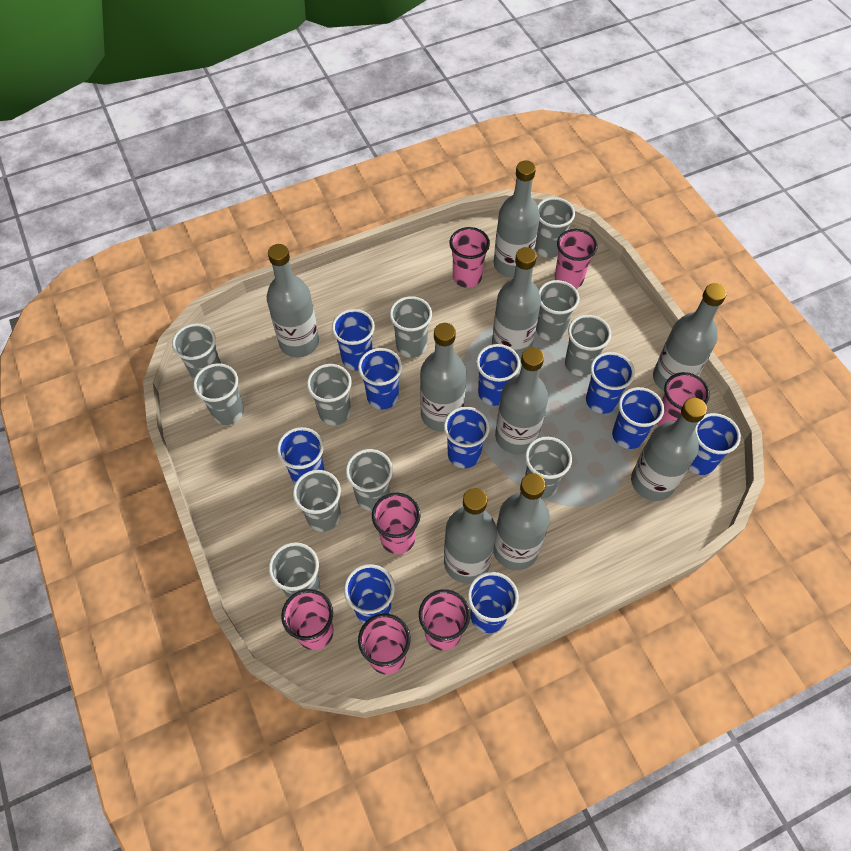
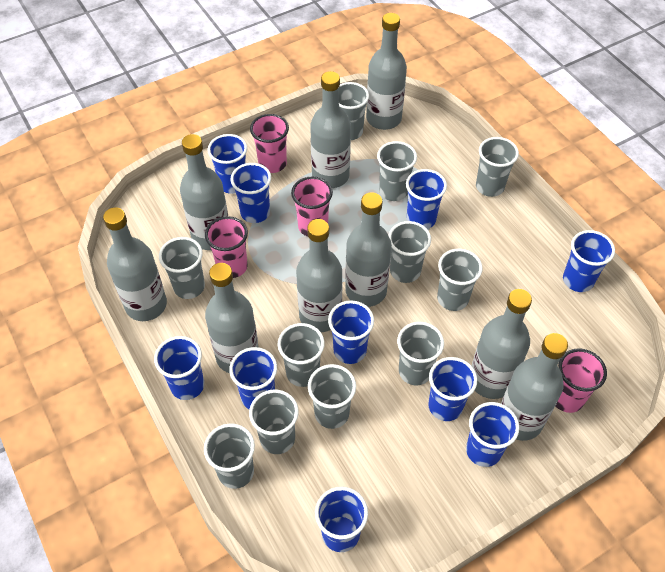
pink cup: [281,589,334,650] [358,614,411,674] [372,493,420,554] [419,589,470,650] [450,227,490,288] [555,229,598,288] [657,372,710,426] = 7 -> [205,216,248,278] [250,114,289,173] [291,176,333,237] [555,348,607,413] = 4

